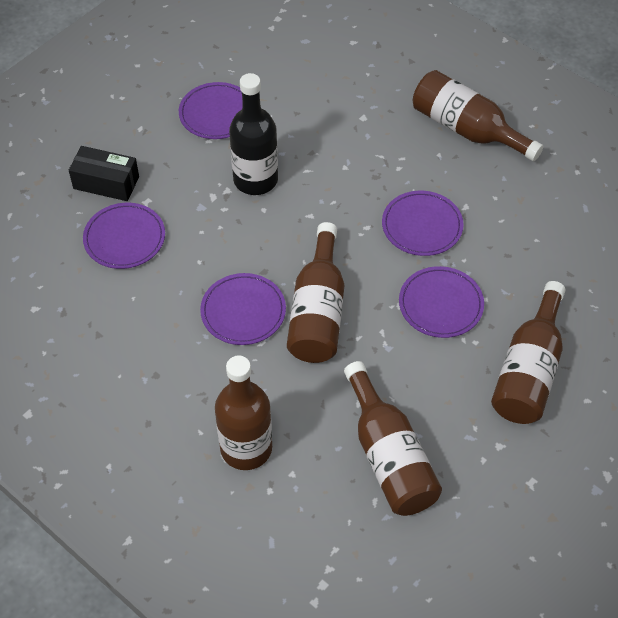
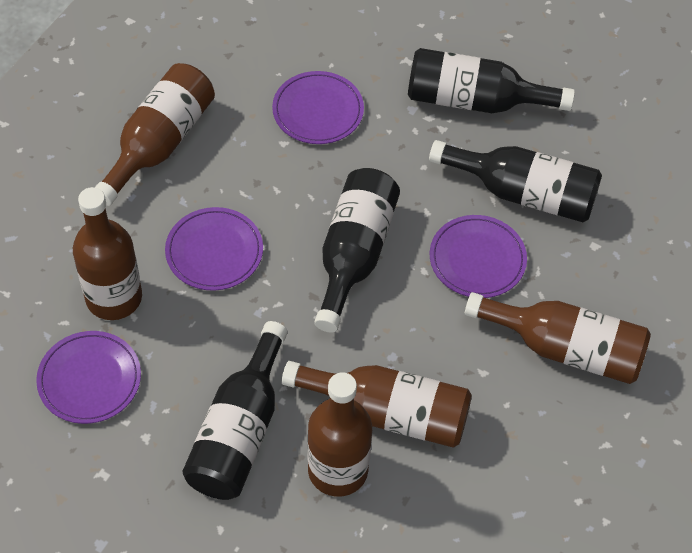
black bottle: [229,73,278,195] = 1 -> [182,321,288,500] [314,168,400,333] [408,48,575,113] [429,140,602,222] = 4
black box: [69,146,139,201] = 1 -> none = 0
purple plate: [83,203,165,269] [179,82,243,139] [200,273,286,345] [382,191,464,256] [399,266,484,338] = 5 -> [36,331,141,424] [165,207,263,291] [272,71,364,144] [430,215,527,298] = 4

